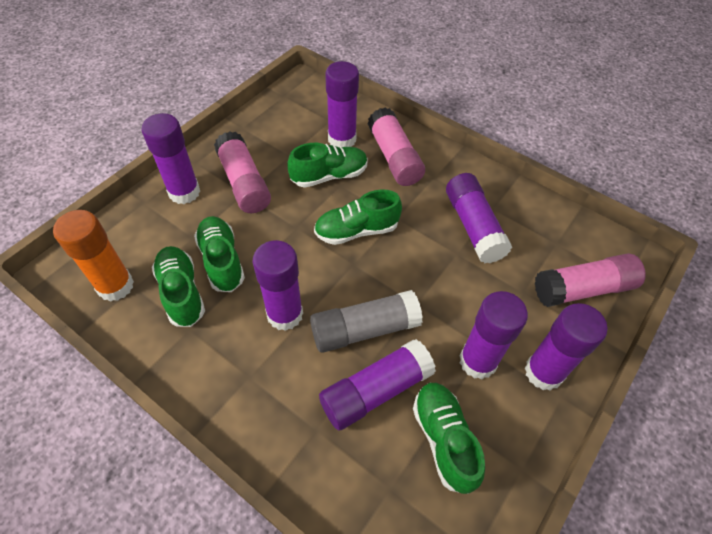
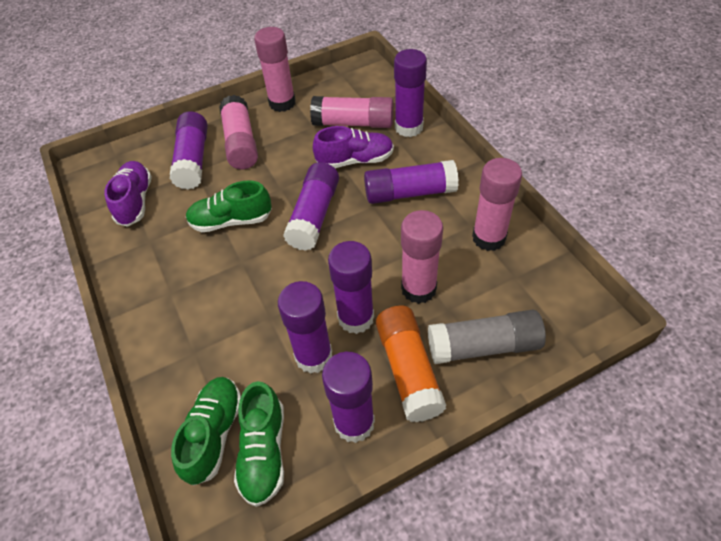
green shoe: [152,246,205,327] [194,216,245,292] [287,143,368,188] [314,189,402,245] [413,383,485,494] = 5 -> [171,377,241,486] [186,180,272,232] [234,381,284,507] = 3
pink glue stick: [214,131,271,213] [368,107,425,186] [535,253,646,307] = 3 -> [219,95,258,169] [254,27,296,112] [310,96,394,128] [401,210,443,304] [472,158,522,251] = 5
purple shoe: none = 0 -> [104,161,152,227] [313,126,394,168] = 2

